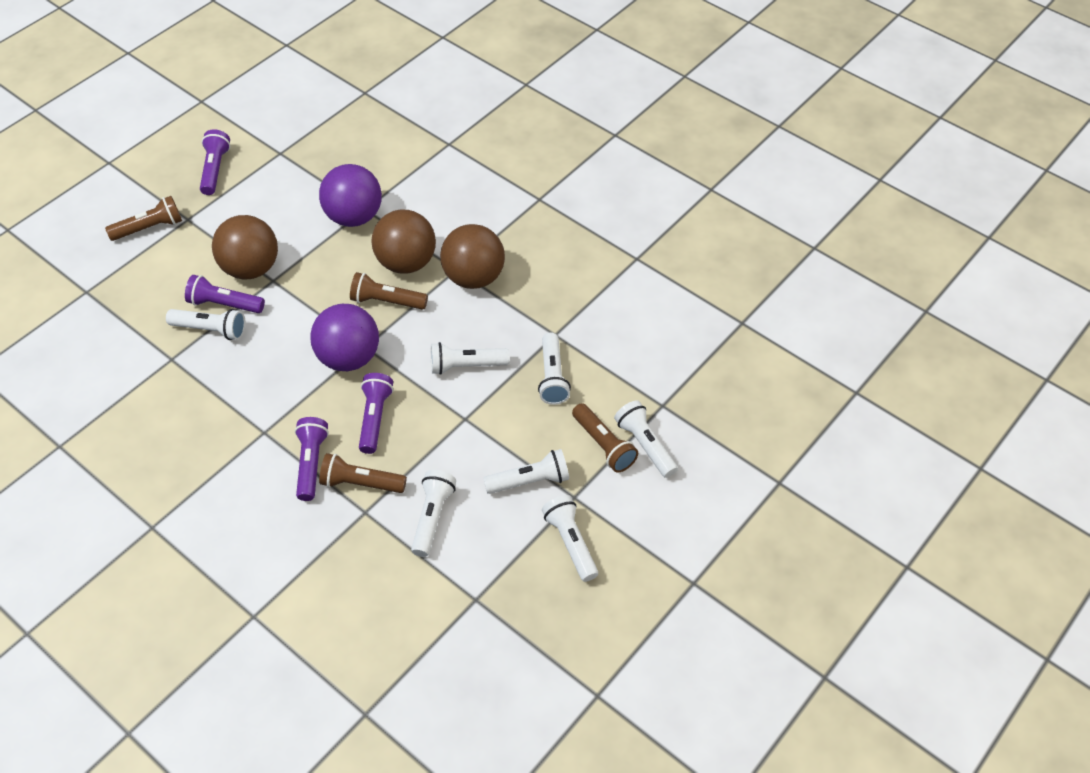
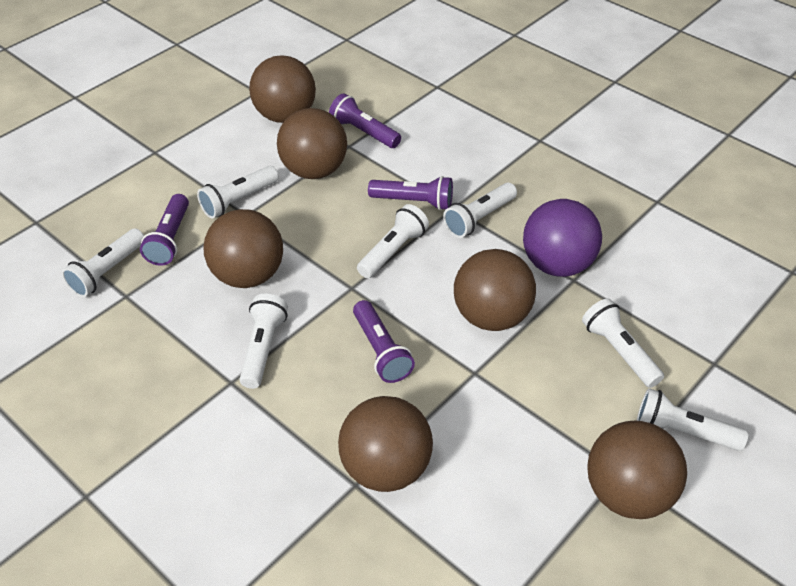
brown ball: [212,215,278,279] [371,210,436,274] [440,224,505,289] = 3 -> [203,209,283,288] [249,55,316,123] [277,108,347,179] [338,396,433,492] [454,249,536,331] [587,421,687,519] = 6
brown flashlight: [105,196,182,241] [319,453,407,493] [350,272,428,310] [572,403,638,472] = 4 -> none = 0
purple ball: [310,304,379,371] [319,164,382,227] = 2 -> [523,199,602,277] = 1

